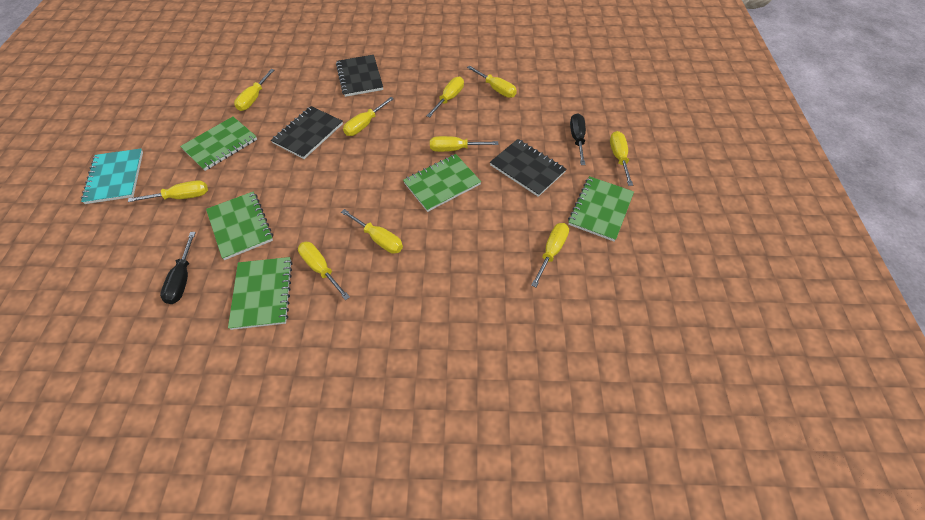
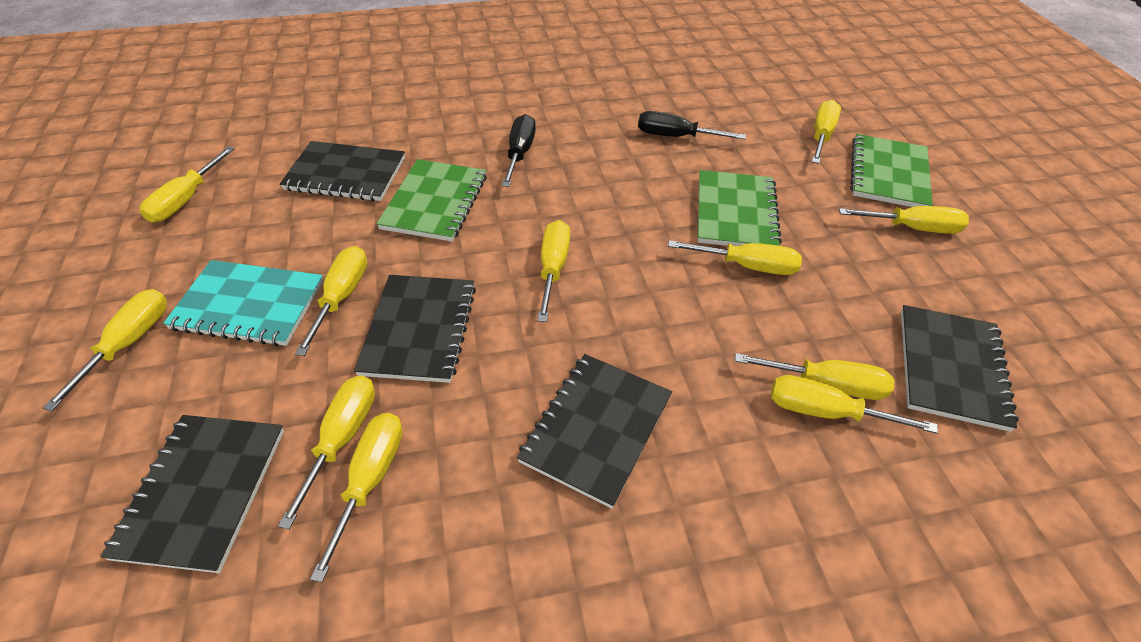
black notebook: [271,106,343,159] [336,55,383,97] [490,139,566,197] = 3 -> [100,415,284,573] [280,141,405,201] [354,275,476,383] [517,354,672,509] [901,305,1019,432] = 5
green notebook: [180,117,257,171] [206,191,273,260] [228,257,293,330] [403,154,481,212] [568,176,634,242] = 5 -> [376,159,487,242] [698,170,782,246] [851,134,933,207] = 3
yellow screwdriver: [128,180,208,202] [234,69,274,111] [298,242,350,300] [341,209,403,254] [343,97,394,136] [426,77,464,118] [430,136,499,152] [467,66,517,98] [531,223,569,287] [610,131,633,186] = 10 -> [43,289,167,411] [140,146,235,223] [278,375,375,529] [295,246,367,356] [310,413,403,582] [537,220,570,322] [668,240,802,275] [735,353,895,400] [771,375,938,434] [812,100,841,164] [839,206,969,234] = 11

